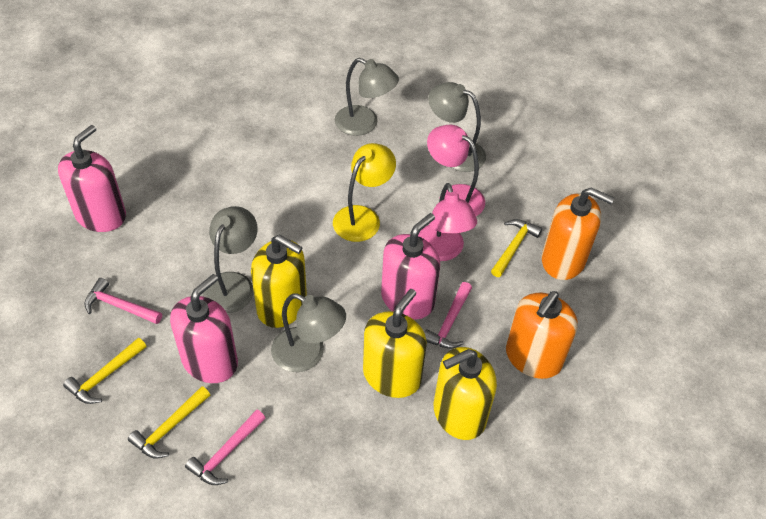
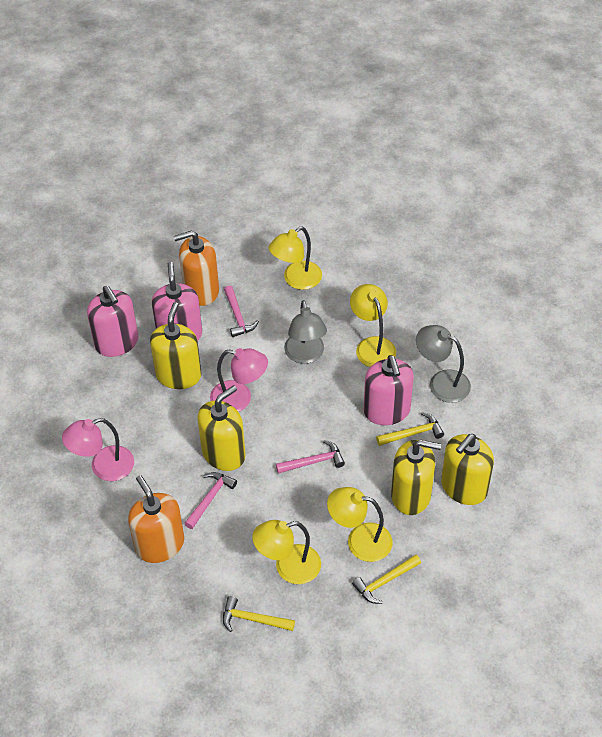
grey lamp: [203,206,258,313] [271,294,346,372] [335,58,399,136] [428,82,486,172] = 4 -> [284,300,327,364] [416,325,471,403] = 2
yellow lamp: [333,143,396,242] = 1 -> [252,520,321,584] [269,226,322,290] [327,487,393,562] [350,284,396,367] = 4
yellow soap dispenser: [251,235,307,328] [363,289,427,398] [434,347,497,440] = 3 -> [150,302,202,389] [197,385,246,471] [391,440,441,515] [441,434,494,505] = 4

